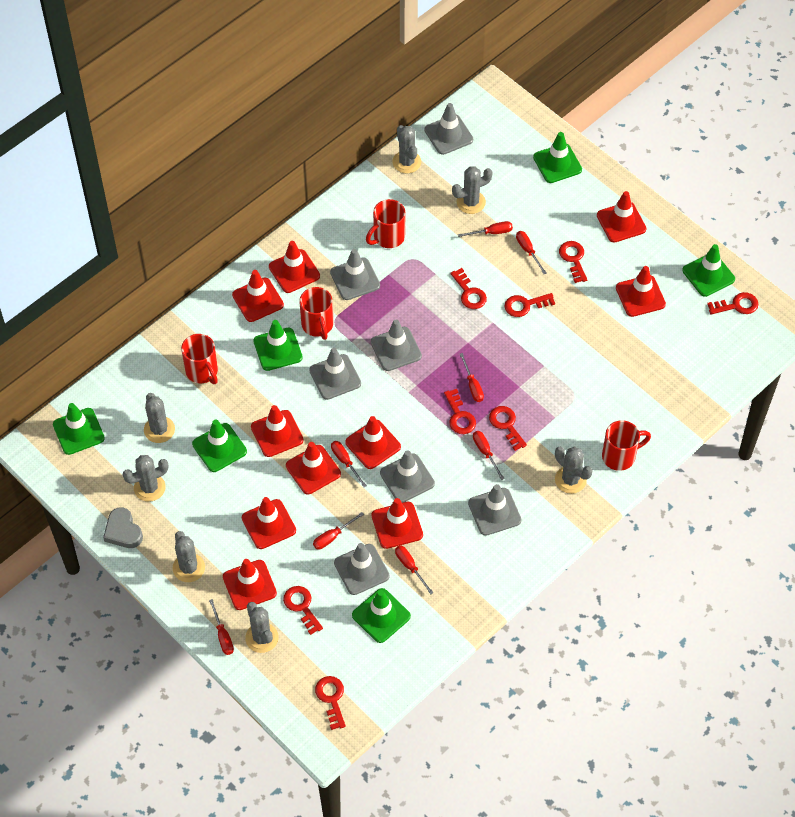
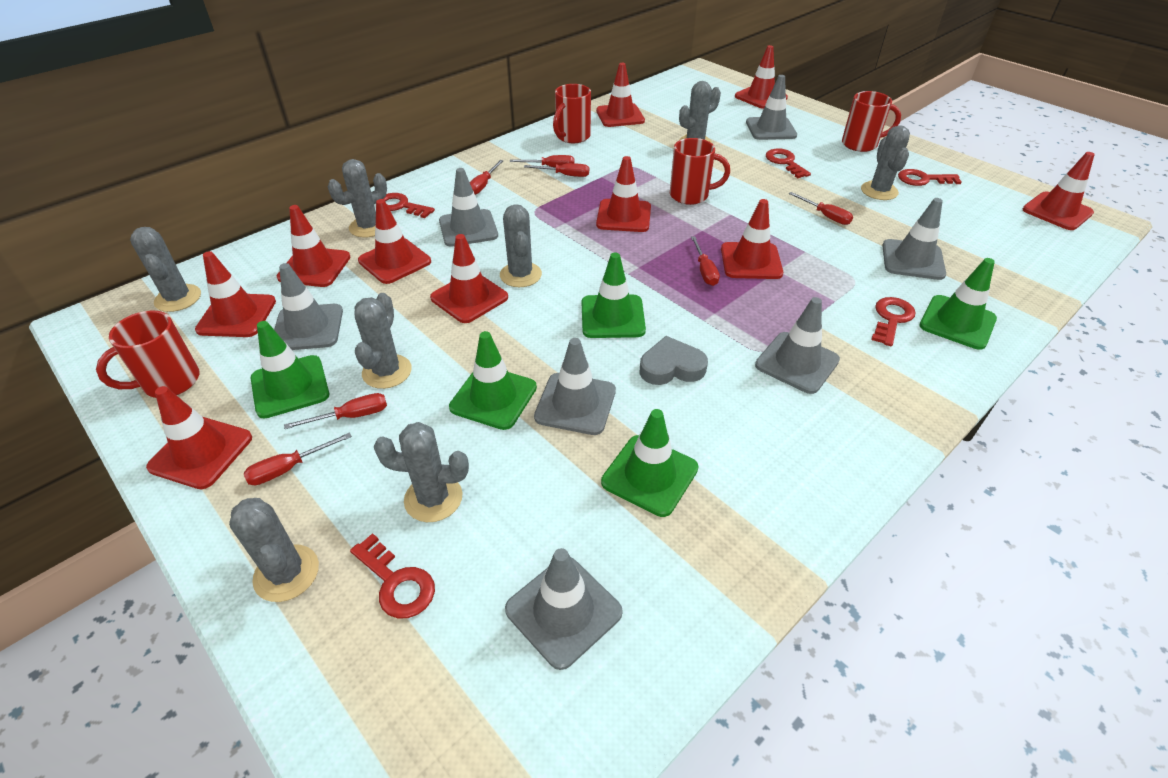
green traffic cone: [53,403,105,455] [192,419,247,472] [253,320,303,371] [352,588,411,643] [533,132,582,183] [682,244,735,297] = 6 -> [251,321,329,419] [449,331,537,430] [582,253,646,338] [601,409,698,517] [919,258,997,350] = 5
grey cactus: [123,455,169,502] [144,393,175,443] [173,531,205,582] [245,602,279,653] [393,125,421,173] [452,166,493,214] [555,446,593,494] = 7 -> [130,227,201,312] [229,498,319,602] [328,159,387,238] [354,293,412,389] [374,422,469,522] [500,204,542,287] [679,81,721,143] [861,125,910,200] = 8
red key: [283,586,323,635] [315,676,346,730] [444,389,476,434] [450,268,487,309] [489,406,527,451] [504,293,555,317] [559,241,587,283] [707,292,758,314] = 8 -> [350,533,435,619] [384,193,435,218] [766,148,811,178] [871,297,916,346] [898,169,962,186] = 5
red screwdriver: [209,599,234,655] [313,512,364,550] [331,441,367,487] [395,545,434,595] [458,221,513,237] [460,353,484,402] [473,431,505,480] [516,231,547,274] = 8 -> [244,432,352,485] [284,393,387,429] [470,160,504,195] [510,155,574,167] [524,163,589,177] [691,236,720,286] [789,192,853,225] = 7

